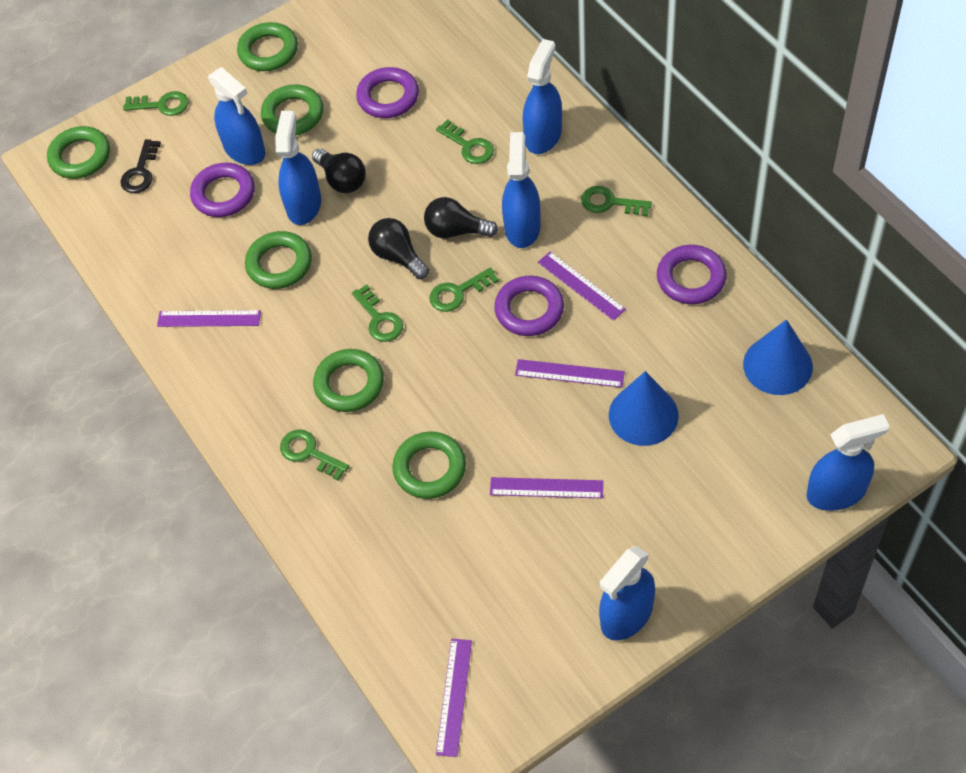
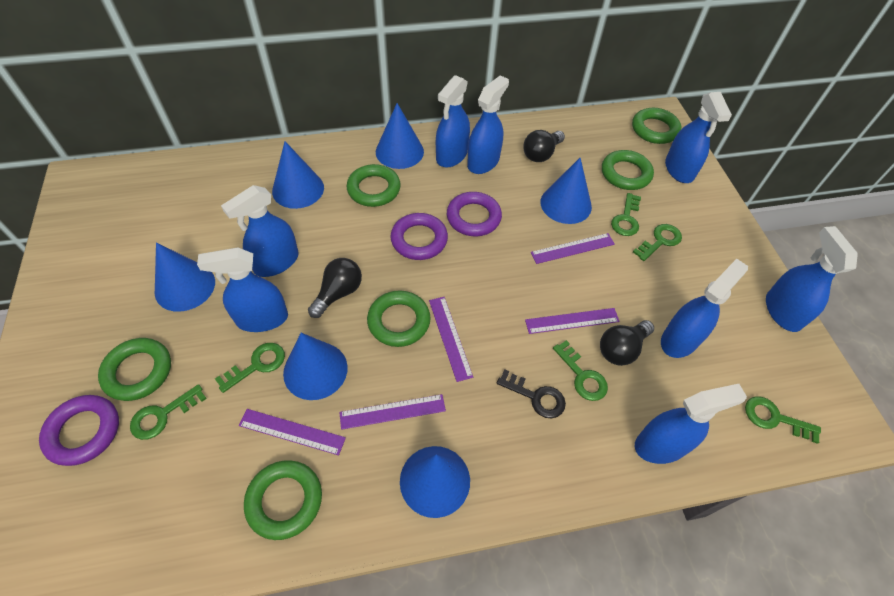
blue cone: [609,371,679,446] [743,319,813,395] = 2 -> [155,242,215,312] [272,141,324,209] [283,333,348,400] [376,103,424,169] [400,446,470,518] [541,157,592,224] = 6
blue spray bottle: [208,67,266,165] [275,111,321,225] [502,132,541,248] [523,39,562,154] [599,546,655,641] [807,414,889,511] = 6 -> [197,247,288,332] [221,185,299,277] [436,75,470,167] [467,75,509,174] [635,384,747,464] [661,259,748,358] [665,92,732,183] [766,226,858,332] = 8
purple ring: [190,163,255,217] [356,67,419,118] [494,276,564,336] [657,245,727,304] = 4 -> [39,395,119,466] [391,213,448,260] [447,192,502,236] = 3

